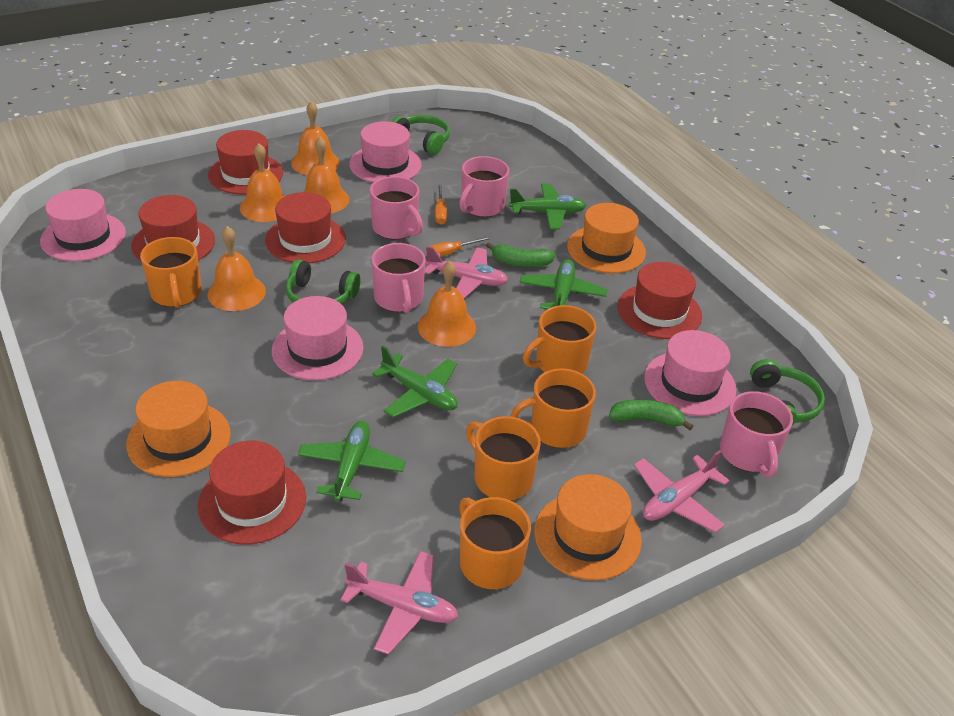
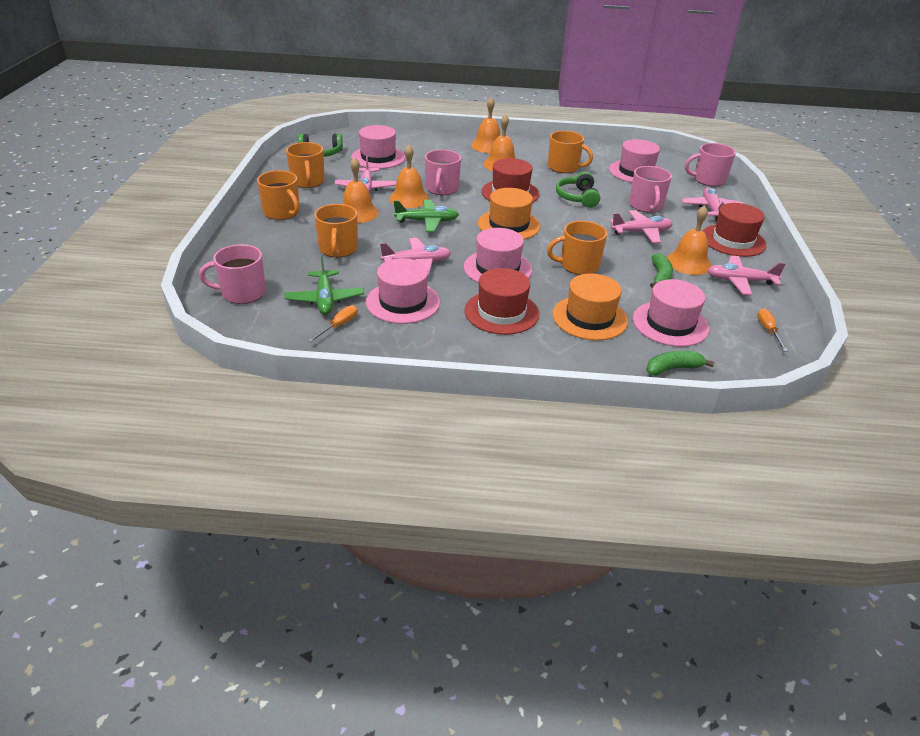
green headphones: [286,259,360,304] [391,115,450,155] [750,359,825,425] = 3 -> [298,133,343,157] [556,172,600,208] = 2
green plane: [298,421,406,502] [372,346,458,418] [509,184,586,230] [519,259,608,309] = 4 -> [285,256,364,315] [394,200,459,232] = 2
orange hat: [126,381,231,477] [534,474,642,580] [567,203,646,273] = 3 -> [478,188,541,239] [553,273,628,340] = 2
pink hat: [40,189,126,261] [272,296,363,380] [349,121,421,183] [644,330,736,416] = 4 -> [351,125,405,169] [366,258,440,324] [463,228,532,283] [609,139,660,183] [633,279,710,347] = 5
pink plane: [340,551,458,655] [425,246,508,299] [634,450,730,533] = 3 -> [334,155,397,193] [380,238,451,276] [610,210,673,243] [681,187,744,221] [707,255,786,296] = 5
red hat: [131,195,215,261] [197,441,306,544] [208,130,283,194] [265,192,346,263] [618,262,702,339] = 5 -> [464,268,539,335] [481,158,540,202] [703,203,767,257] = 3

